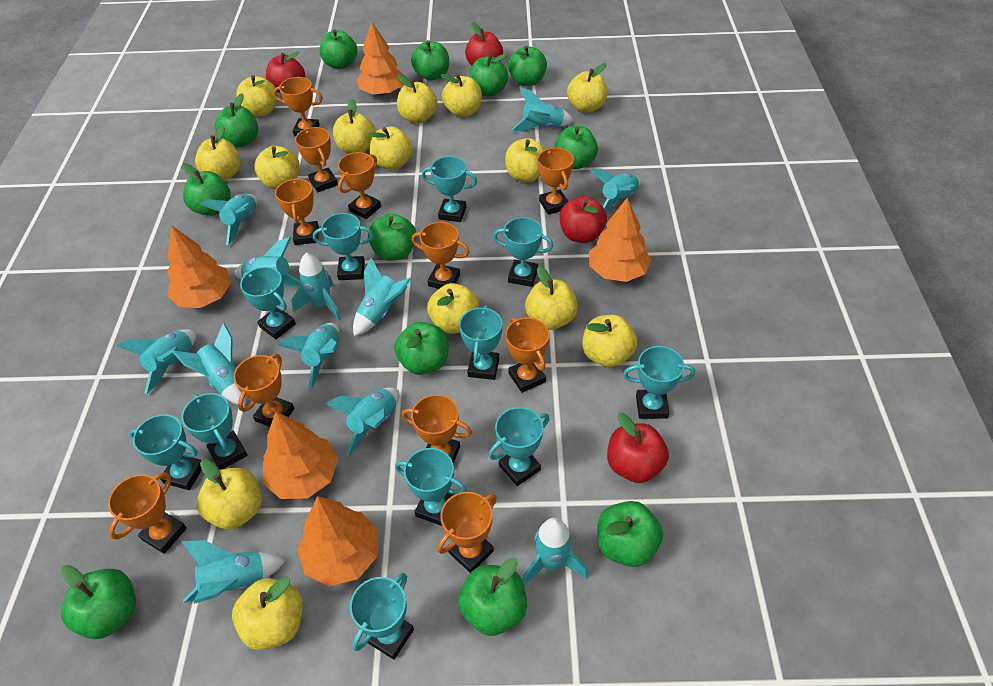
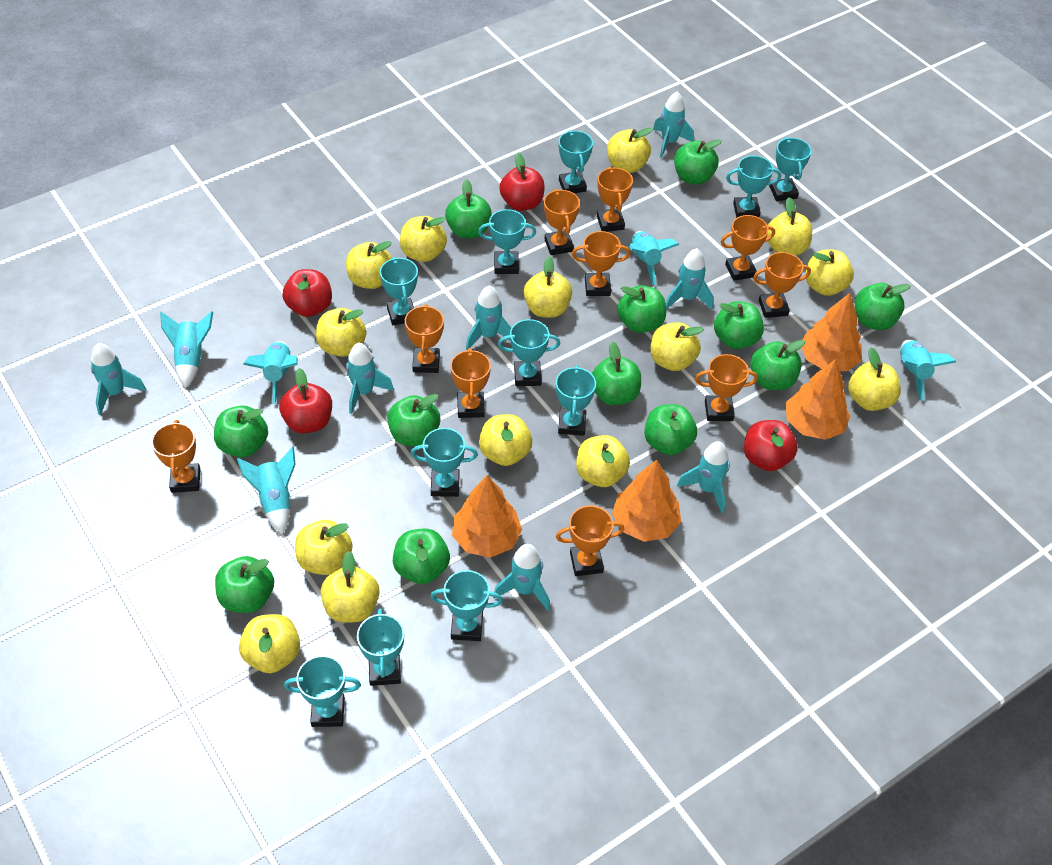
orange tree: [167,225,232,308] [263,412,338,499] [297,496,378,586] [356,21,405,96] [589,198,651,282] = 5 -> [452,475,522,558] [612,460,681,542] [786,359,850,440] [802,293,862,371] = 4
orange trophy: [108,472,187,554] [234,354,294,427] [273,77,323,136] [275,178,319,245] [295,127,338,192] [338,152,381,219] [402,395,472,463] [412,222,469,289] [437,492,497,573] [505,317,549,393] [538,148,574,215] = 11 -> [151,420,200,493] [405,304,444,373] [450,348,491,418] [544,189,580,255] [556,505,624,576] [572,231,630,296] [597,167,633,232] [695,354,758,421] [721,215,775,281] [753,252,811,318] = 10

